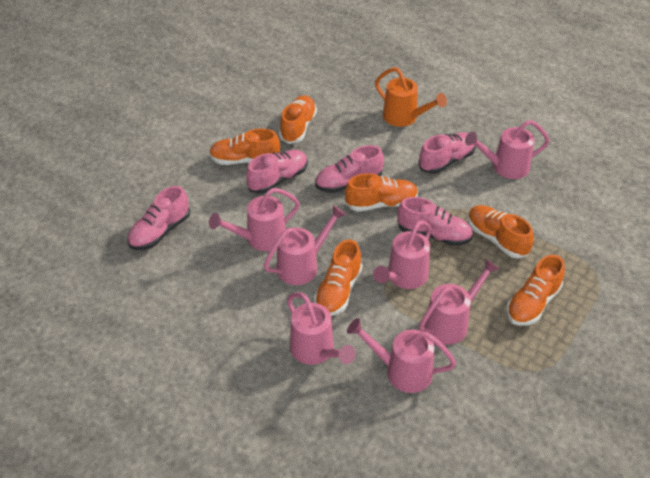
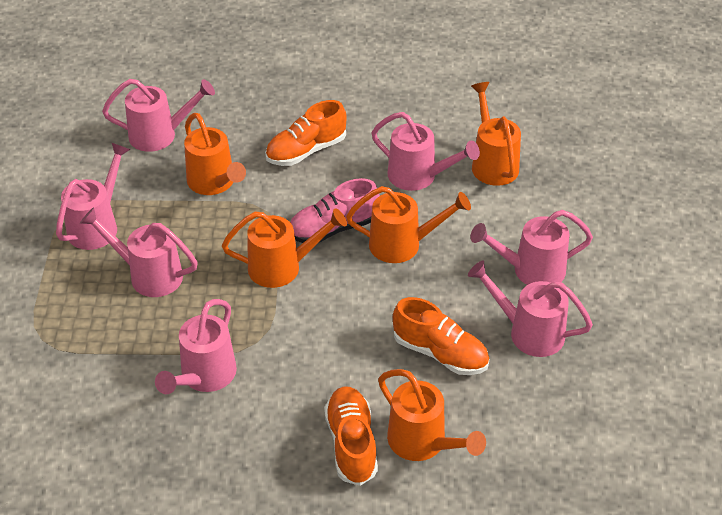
orange shoe: [209,128,280,165] [279,95,317,144] [314,239,362,316] [345,173,418,211] [468,205,534,258] [506,255,565,326] = 6 -> [265,100,347,166] [324,386,378,486] [393,297,489,375] = 3
orange watering can: [375,67,447,127] = 1 -> [184,113,246,195] [222,208,347,288] [346,186,471,263] [378,369,486,461] [471,82,521,186] = 5
pink shoe: [127,186,190,250] [246,150,308,194] [315,145,384,193] [397,197,473,246] [418,132,475,174] = 5 -> [290,178,380,243] = 1

